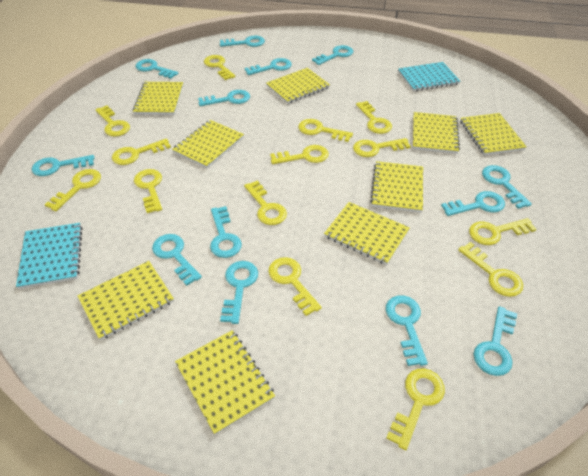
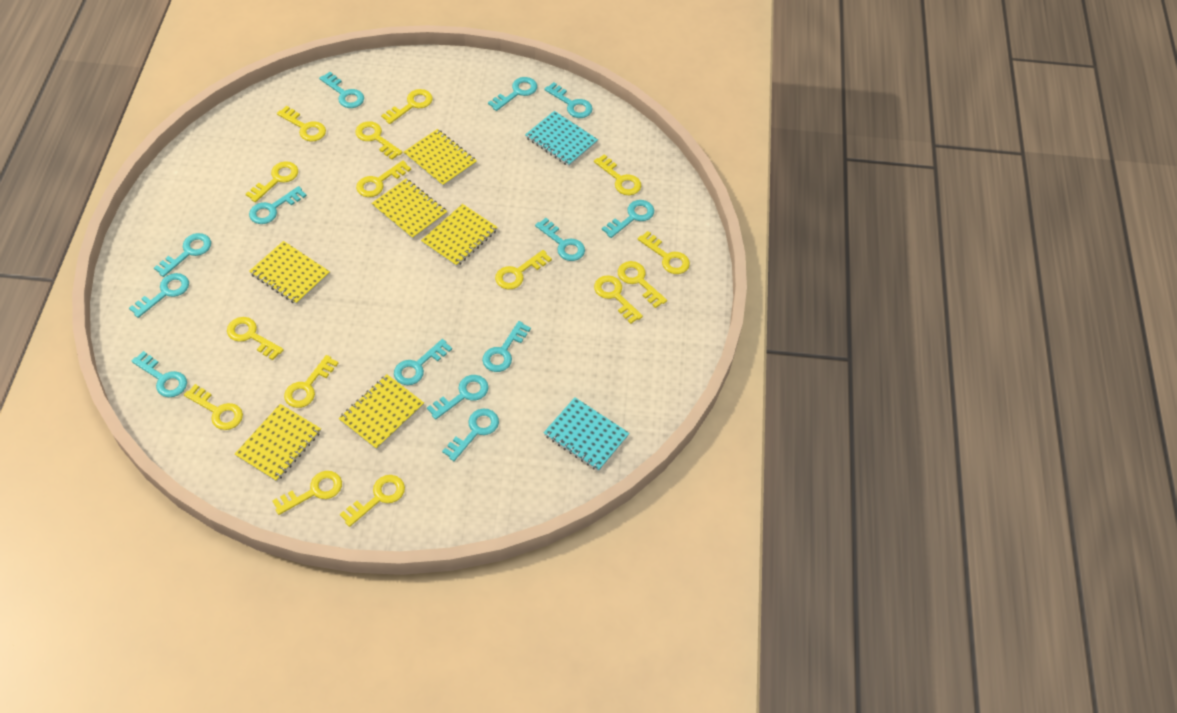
yellow key: [44,169,101,211] [95,105,130,137] [112,138,171,165] [134,169,162,213] [204,55,235,80] [244,180,287,225] [268,257,322,316] [270,145,329,164] [298,119,353,142] [353,138,411,157] [356,101,392,134] [386,368,445,450] [458,242,523,297] [469,218,537,245] = 14 -> [184,384,243,430] [227,317,284,360] [246,161,298,202] [272,471,342,515] [277,106,326,142] [284,355,339,408] [340,475,405,527] [355,121,403,160] [356,160,411,197] [381,89,433,124] [495,250,552,289] [594,154,641,195] [594,275,643,324] [618,261,667,308] [638,231,690,274] = 15
yellow notebook: [78,261,174,340] [133,82,183,115] [172,120,244,168] [175,330,275,435] [266,68,330,104] [324,202,410,265] [370,161,423,212] [413,112,460,154] [460,113,527,155] = 9 -> [235,404,321,482] [249,241,330,305] [339,375,424,450] [371,179,447,239] [404,129,477,187] [421,204,498,267] = 6

